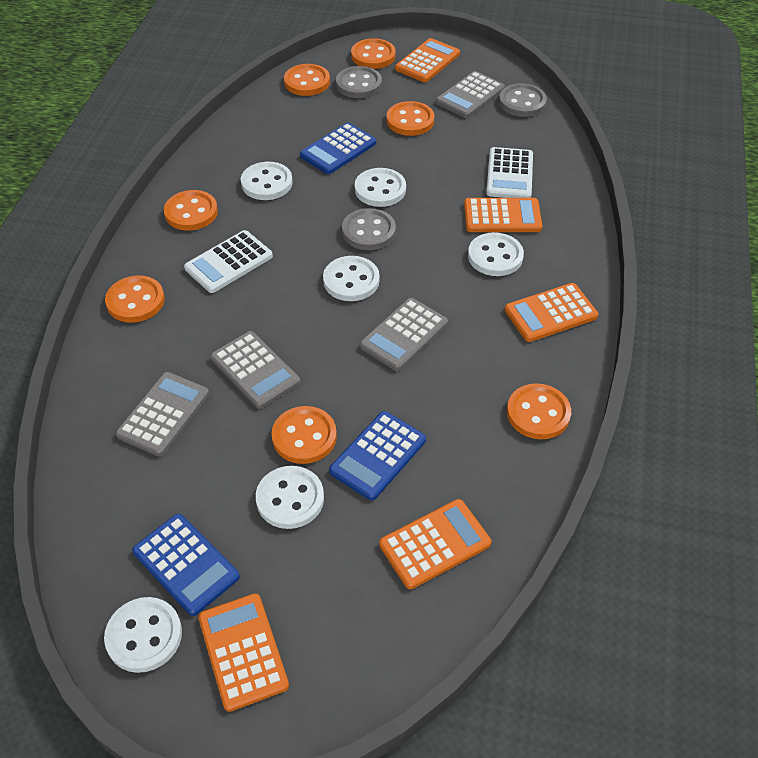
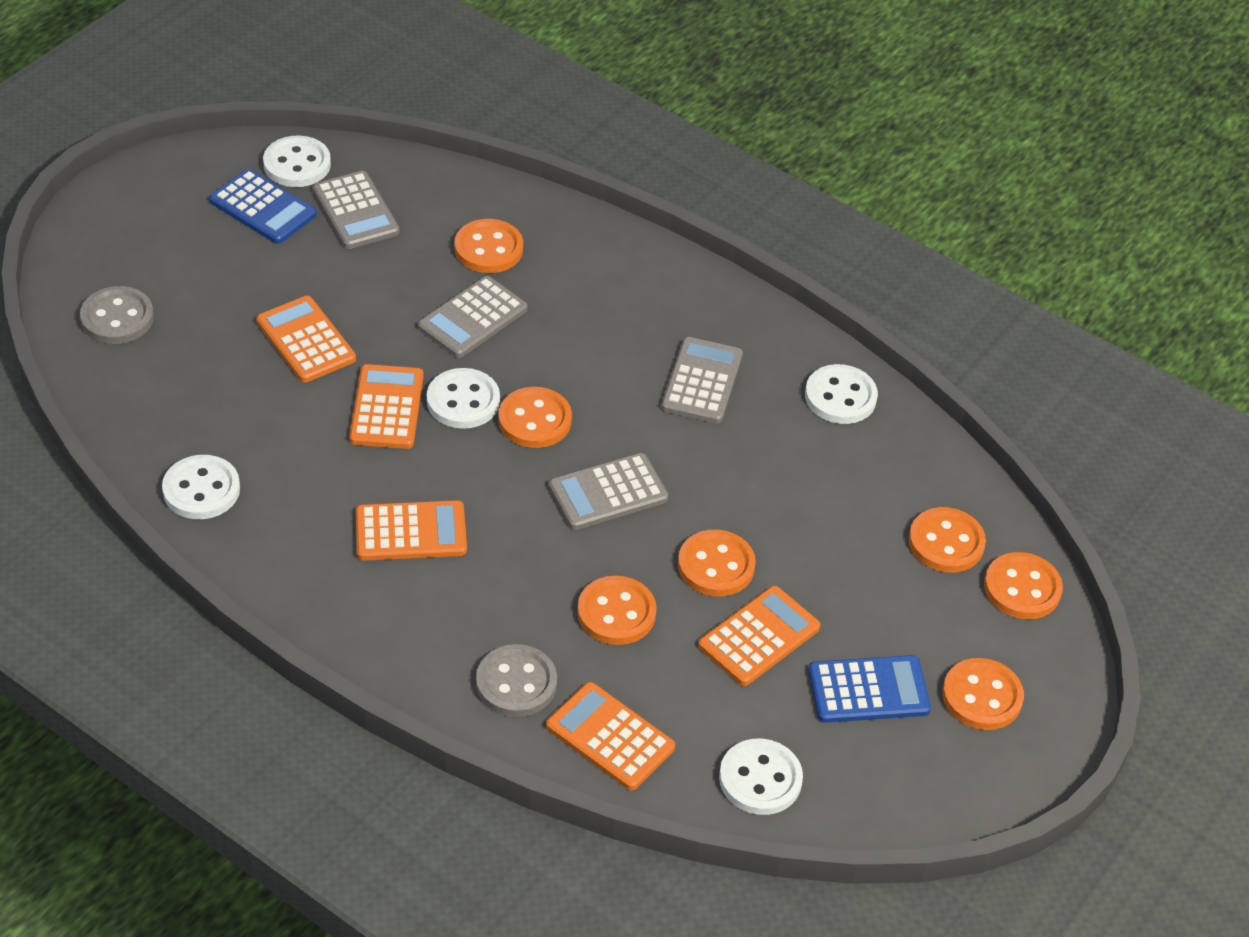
blue calculator: [132,514,240,616] [300,122,376,174] [329,411,426,501] = 3 -> [209,169,317,244] [808,655,931,723] = 2
grey button: [336,66,382,98] [342,208,396,250] [499,84,547,117] = 3 -> [80,286,154,344] [476,644,557,717] = 2
white button: [104,597,182,673] [241,162,293,200] [256,466,324,529] [323,256,380,301] [355,168,406,207] [468,232,524,276] = 6 -> [162,455,240,519] [263,135,331,187] [427,368,500,429] [719,739,803,815] [805,364,878,424] = 5
white calculator: [184,230,273,293] [486,147,533,198] = 2 -> none = 0

